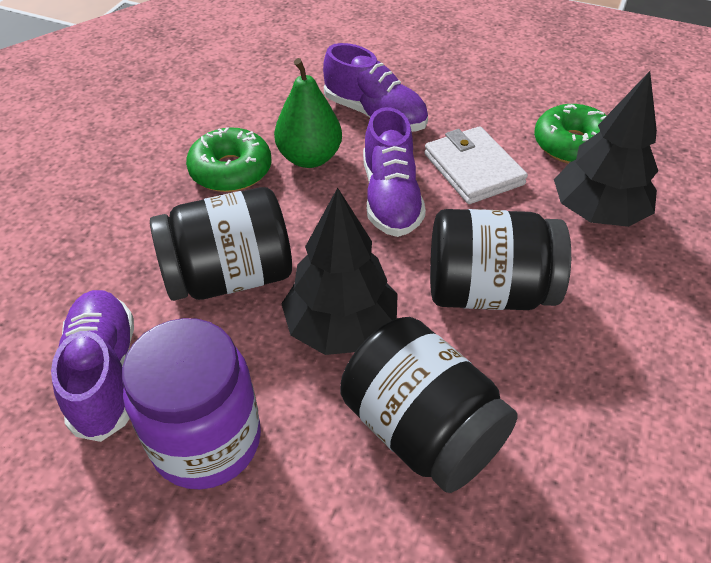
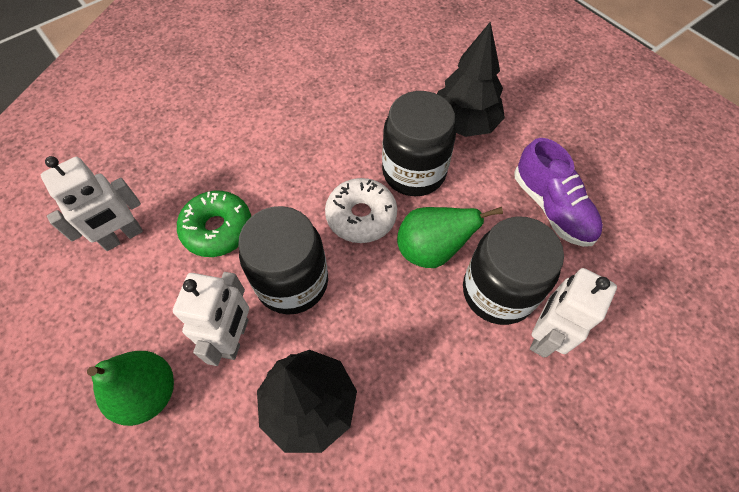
green donut: [186,127,272,192] [534,104,607,164] = 2 -> [177,191,251,257] = 1
green pear: [274,58,342,168] = 1 -> [87,351,174,426] [397,207,503,268] = 2
purple jar: [122,318,261,490] = 1 -> none = 0
purple shoe: [51,290,134,442] [323,43,428,132] [363,107,426,237] = 3 -> [514,138,603,247] = 1
white donut: none = 0 -> [325,178,397,243] = 1
white robot: none = 0 -> [41,156,143,251] [173,272,249,366] [530,268,617,358] = 3
white wallet: [424,126,528,204] = 1 -> none = 0

